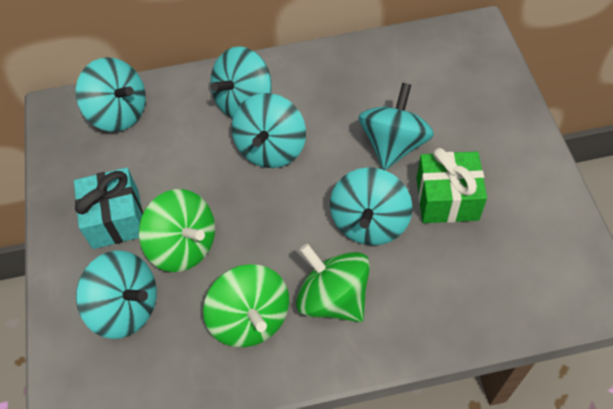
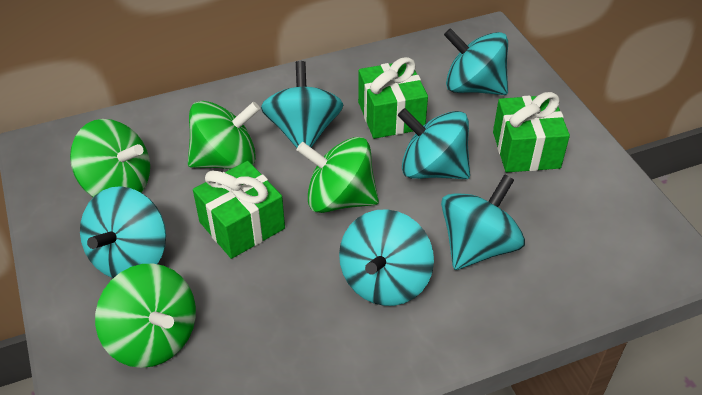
green gift: [416,148,487,223] = 1 -> [193,161,285,259] [358,57,428,139] [493,92,570,172] = 3
green spinning top: [139,189,215,272] [203,264,289,347] [296,243,370,322] = 3 -> [70,119,150,197] [95,264,196,368] [188,101,260,169] [297,137,379,213] = 4
turquoise gift: [74,167,143,249] = 1 -> none = 0

